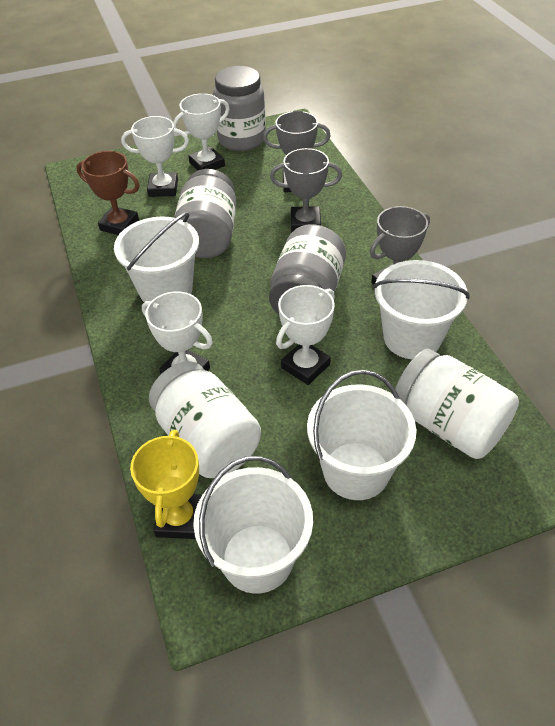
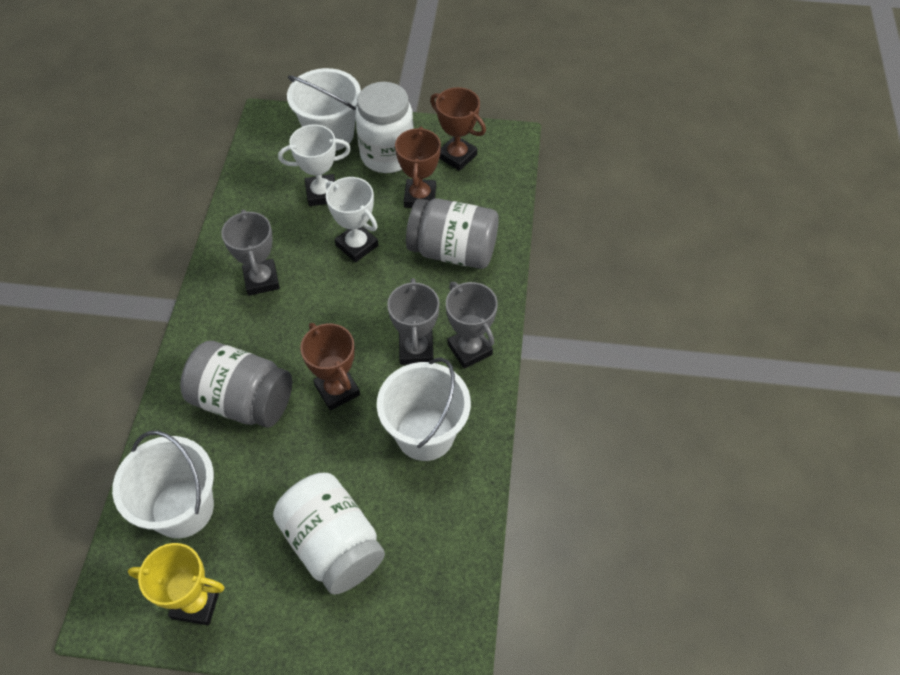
brown trophy: [76,151,140,235] = 1 -> [300,323,360,411] [395,127,441,208] [430,87,486,171] = 3
grey jar: [174,169,236,258] [213,66,266,151] [269,224,346,315] = 3 -> [180,341,292,428] [406,198,499,269] = 2
white bucket: [114,212,199,302] [193,456,313,594] [307,370,416,500] [373,260,470,359] = 4 -> [112,431,214,538] [287,68,361,151] [377,358,471,461] = 3
white trophy: [121,116,189,197] [142,291,213,374] [173,93,230,170] [276,285,335,385] = 4 -> [278,124,351,206] [326,177,378,262] = 2

